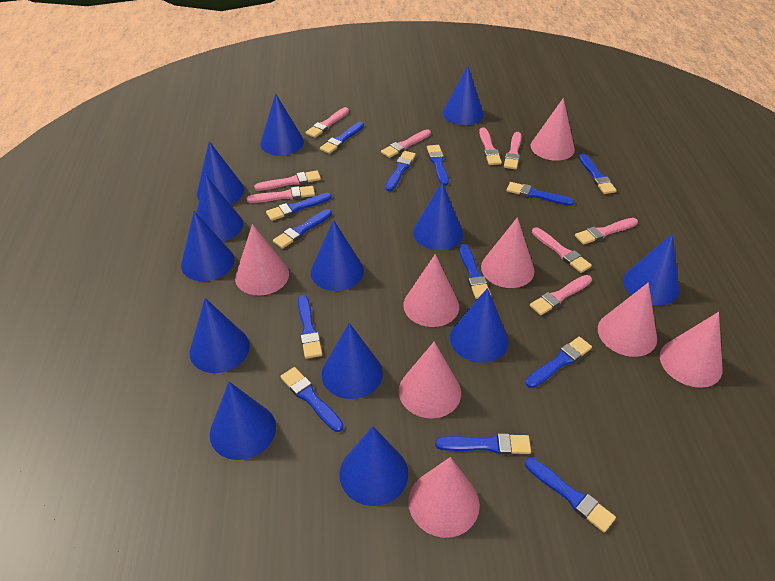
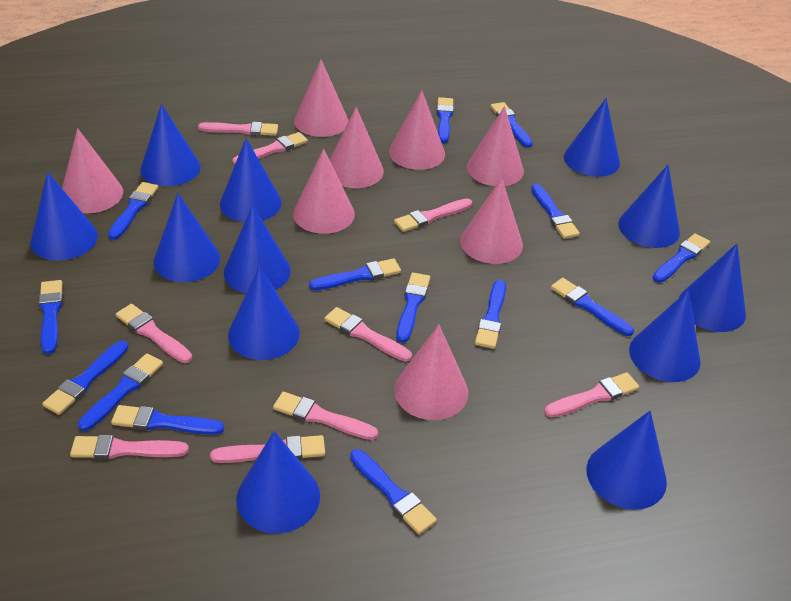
blue brush: [266,193,332,221] [273,209,332,249] [280,367,344,432] [298,295,322,359] [320,122,364,154] [385,151,416,192] [427,145,449,186] [435,433,531,455] [459,244,491,299] [507,182,575,206] [525,337,592,388] [525,457,616,532] [579,153,617,194] = 13 -> [39,280,63,354] [42,341,128,415] [78,353,163,431] [108,182,158,240] [111,405,224,435] [309,258,401,290] [350,449,437,534] [396,273,430,343] [436,97,454,143] [475,280,506,349] [490,102,533,148] [531,184,580,239] [551,278,634,336] [653,233,710,283] = 14
blue cone: [181,211,235,281] [190,298,250,373] [196,175,243,242] [197,141,245,204] [210,382,276,460] [260,93,304,156] [311,220,364,291] [321,323,383,399] [340,426,408,506] [413,182,463,250] [443,65,484,125] [450,288,509,363] [623,234,679,305] = 13 -> [31,172,98,260] [140,104,201,186] [153,193,220,282] [220,138,282,222] [224,205,291,293] [228,266,300,360] [236,431,320,534] [564,98,620,177] [586,410,667,510] [618,165,680,248] [629,290,701,382] [679,244,746,332] = 12

